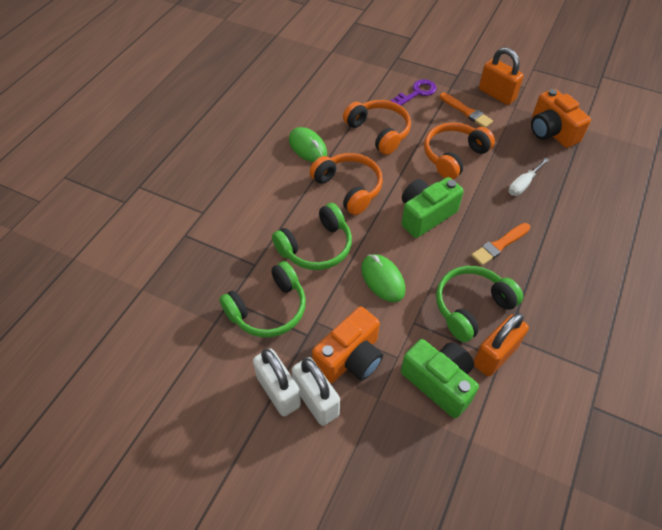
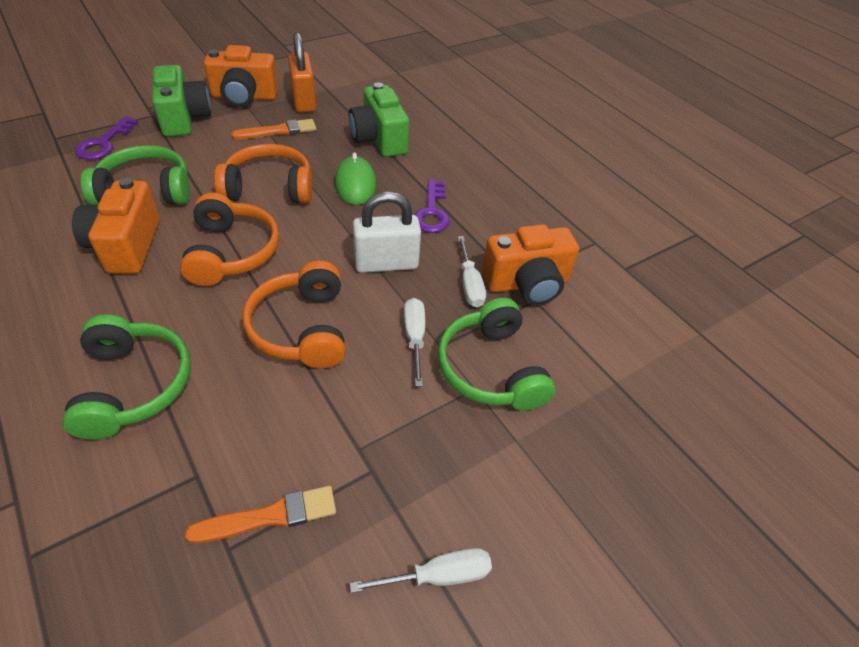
green mouse: [289,127,327,162] [361,254,405,302] = 2 -> [335,152,376,205] = 1
orange camera: [312,307,383,383] [531,89,591,148] = 2 -> [72,178,160,274] [204,45,278,107] [482,224,579,305] = 3
orange padlock: [474,313,529,377] [479,47,524,105] = 2 -> [288,32,316,113] = 1
purple key: [390,79,437,106] = 1 -> [75,116,139,160] [414,179,450,233] = 2
white padlock: [253,349,301,416] [292,357,340,426] = 2 -> [353,191,421,273] = 1
white screwdriver: [508,158,549,196] = 1 -> [350,548,492,593] [404,298,425,386] [458,236,486,307] = 3

